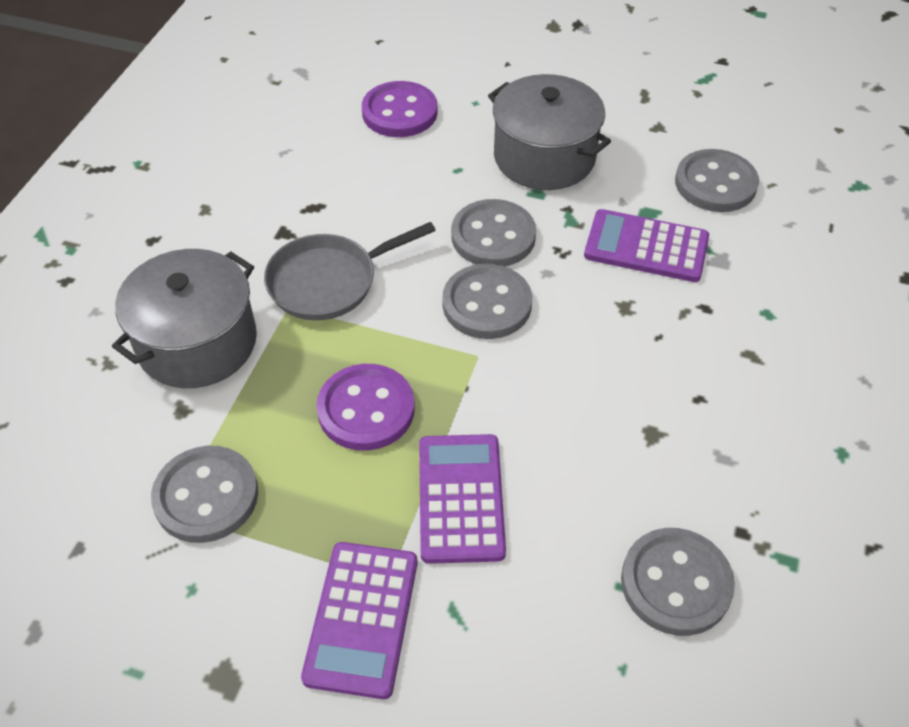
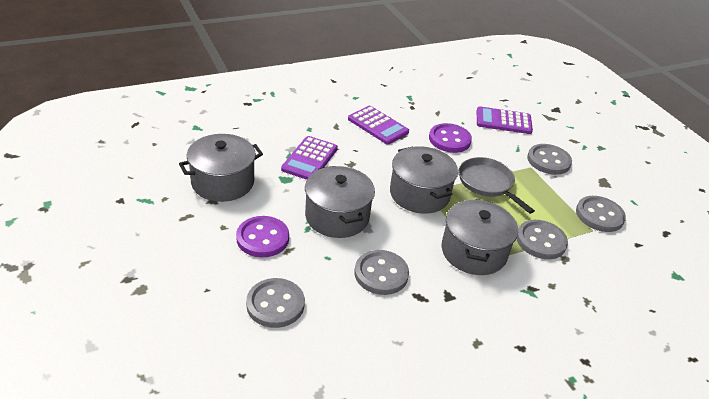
grey pot: [112,249,257,388] [488,74,611,190] = 2 -> [179,134,263,202] [305,166,375,238] [390,146,458,214] [442,199,518,275] = 4

